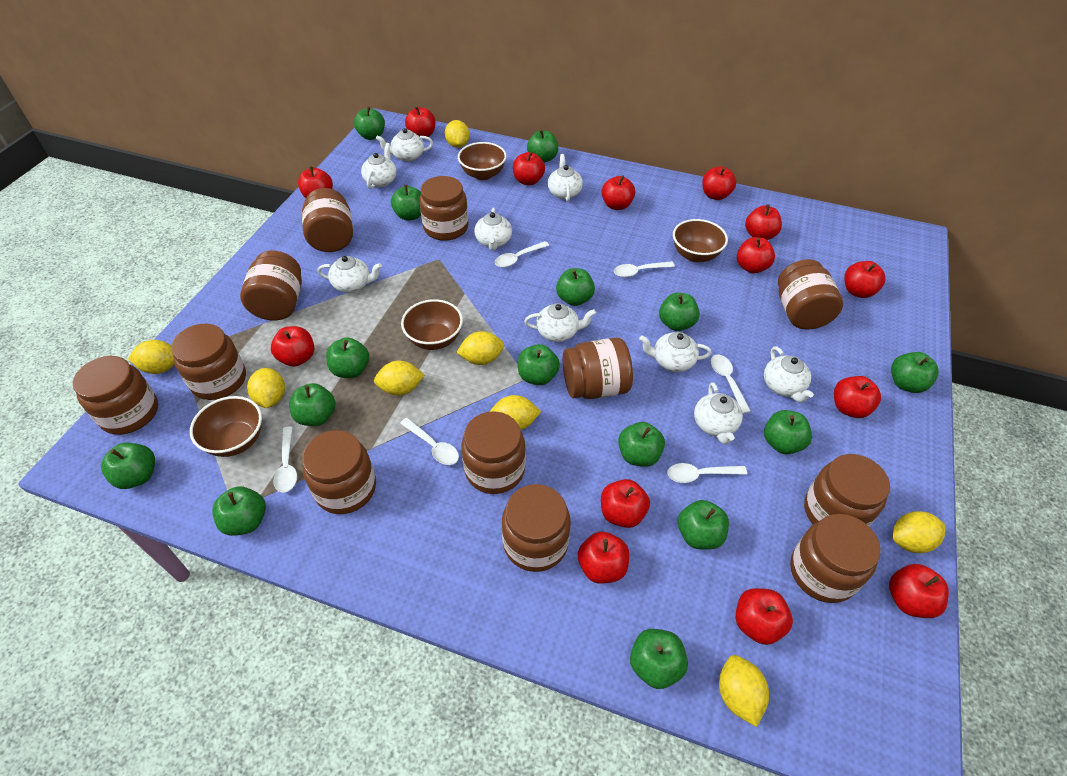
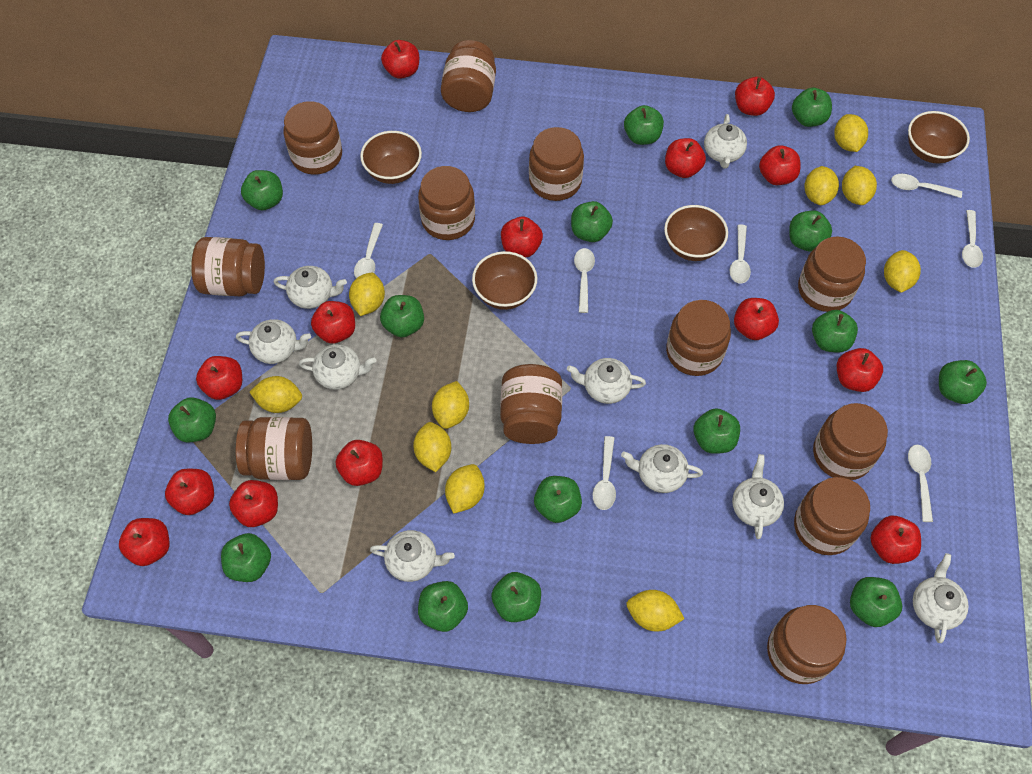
white spoon: [273,427,297,492] [400,418,459,465] [495,241,549,267] [614,261,675,277] [667,463,747,483] [711,355,751,414] = 6 -> [354,223,383,278] [574,248,595,313] [593,436,616,510] [730,224,751,284] [891,174,962,198] [908,445,933,522] [962,210,983,268] = 7
yellow lemon: [128,340,174,374] [247,368,285,408] [374,361,425,396] [445,120,470,148] [456,331,504,365] [490,395,541,430] [719,655,769,727] [892,511,945,553] = 8 -> [250,376,302,413] [349,273,385,316] [413,422,451,472] [432,381,469,429] [445,464,485,514] [627,590,685,632] [804,166,839,205] [834,114,868,152] [842,166,877,205] [884,250,921,293] = 10

